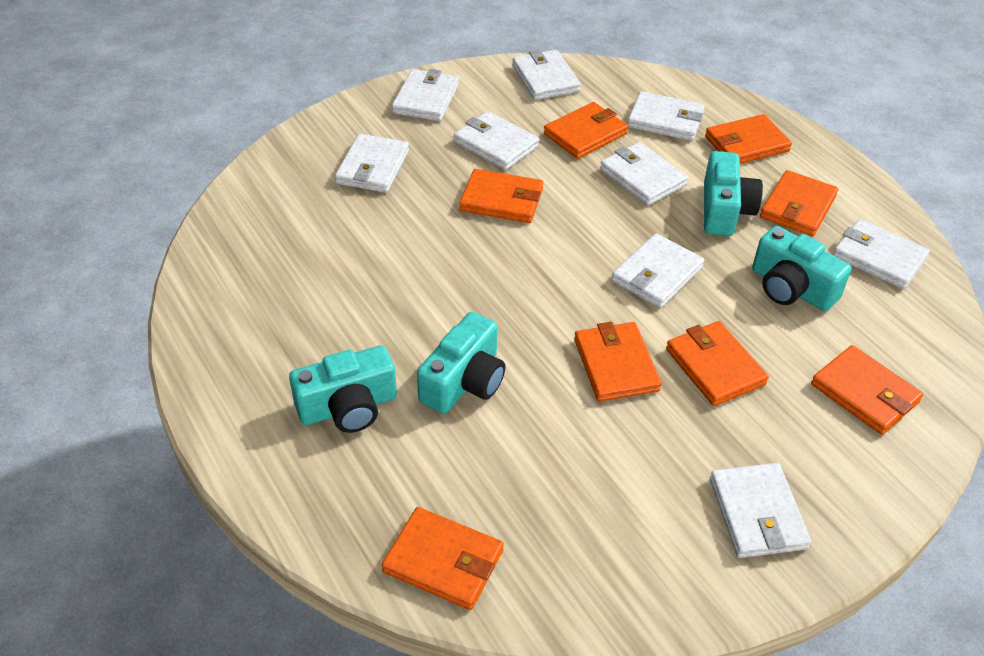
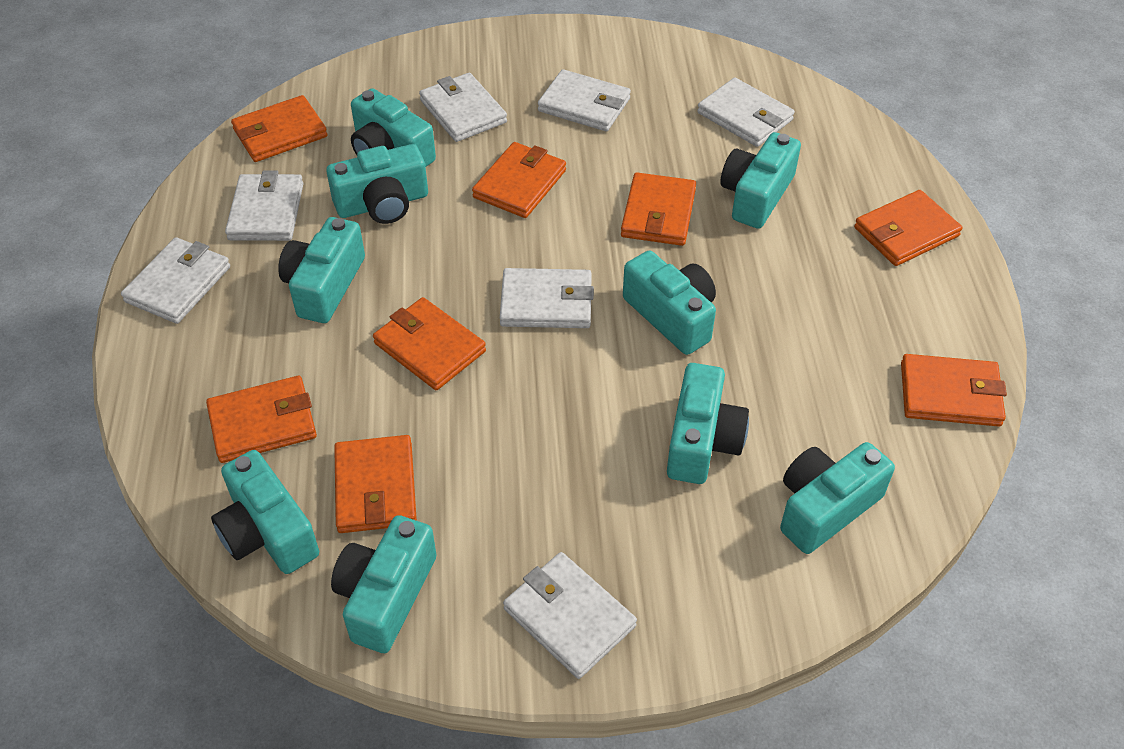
turquoise camera: [289,345,397,433] [417,312,505,414] [704,151,763,236] [752,226,852,311] = 4 -> [211,450,319,574] [278,217,365,323] [326,144,428,224] [331,515,437,653] [351,88,436,167] [623,250,716,355] [667,363,749,484] [720,132,801,229] [780,442,895,554] = 9
white wallet: [335,134,409,193] [392,69,459,121] [454,111,540,170] [512,50,581,100] [600,142,688,205] [612,233,704,308] [627,91,705,141] [710,463,811,558] [833,219,930,289] = 9 -> [121,237,230,324] [225,170,304,241] [419,73,507,142] [500,268,594,328] [503,552,637,679] [538,69,631,131] [697,78,795,147] = 7

